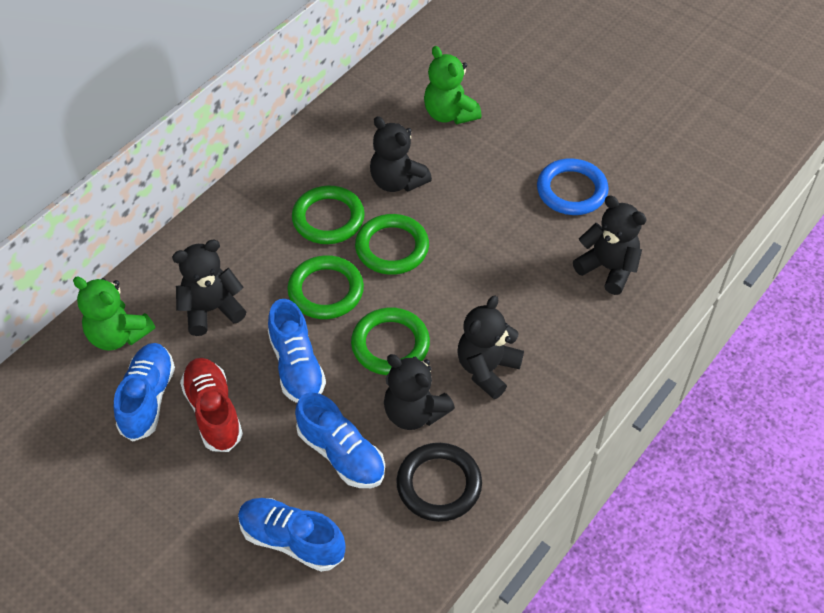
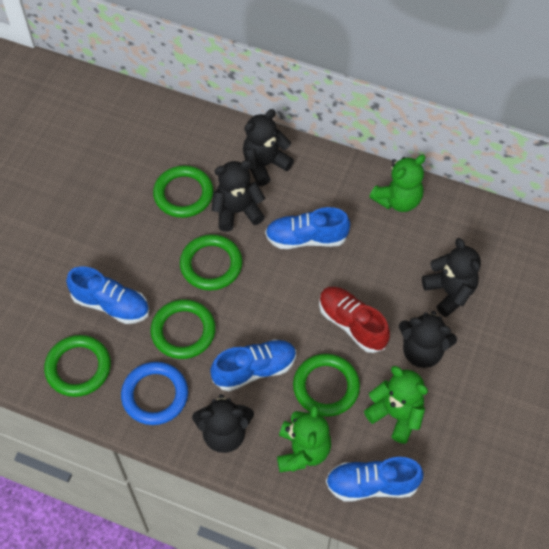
black ring: [396,443,482,522] = 1 -> none = 0
green ring: [287,255,364,319] [292,186,365,244] [351,308,430,375] [355,214,429,275] = 4 -> [44,335,111,397] [150,299,216,359] [153,165,213,218] [180,234,242,291] [293,354,360,417] = 5
green teddy bear: [73,277,155,351] [424,46,482,124] = 2 -> [277,404,331,472] [364,366,428,444] [369,155,426,212] = 3

